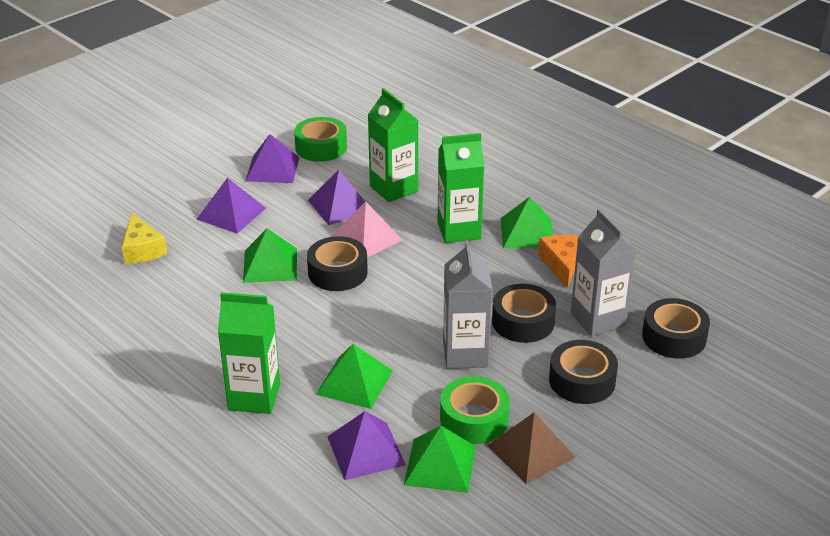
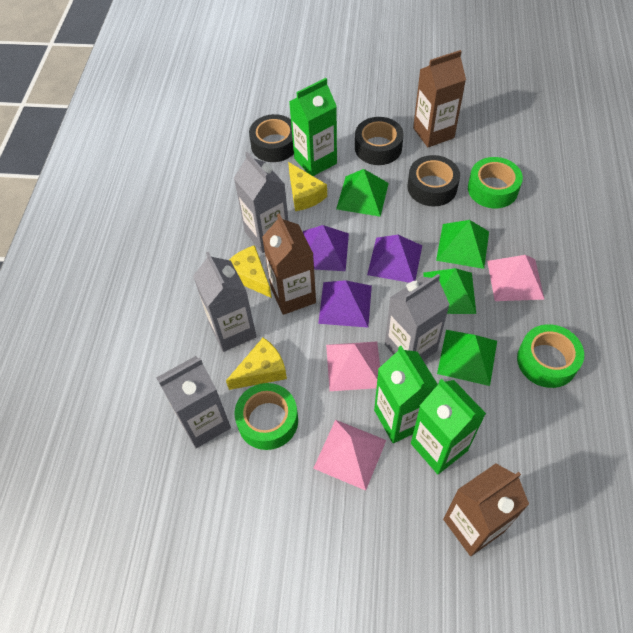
black tape: [307,236,368,291] [492,284,556,343] [549,340,618,404] [642,298,710,359] = 4 -> [249,114,294,162] [355,117,404,165] [407,155,460,206] = 3
brown carton: none = 0 -> [262,213,316,315] [413,50,466,147] [443,464,529,556] = 3
brown pyramid: [487,412,576,484] = 1 -> none = 0
green tape: [294,117,347,162] [440,376,510,444] = 2 -> [235,383,298,450] [468,157,523,208] [517,324,584,388] = 3
grey carton: [443,240,492,369] [571,209,637,337] = 2 -> [156,356,231,448] [193,252,257,352] [234,152,289,253] [385,274,450,361] = 4
orange cheese: [538,235,578,288] = 1 -> none = 0
pink pyramid: [331,202,402,258] = 1 -> [313,420,386,491] [326,342,380,391] [487,255,545,301] = 3
purple pyramid: [196,177,266,234] [245,134,300,183] [308,170,365,225] [327,411,406,480] = 4 -> [303,225,349,271] [318,280,372,328] [367,235,422,283] = 3
yellow cheese: [122,213,167,264] = 1 -> [226,337,287,390] [229,245,272,298] [288,162,327,211] = 3

